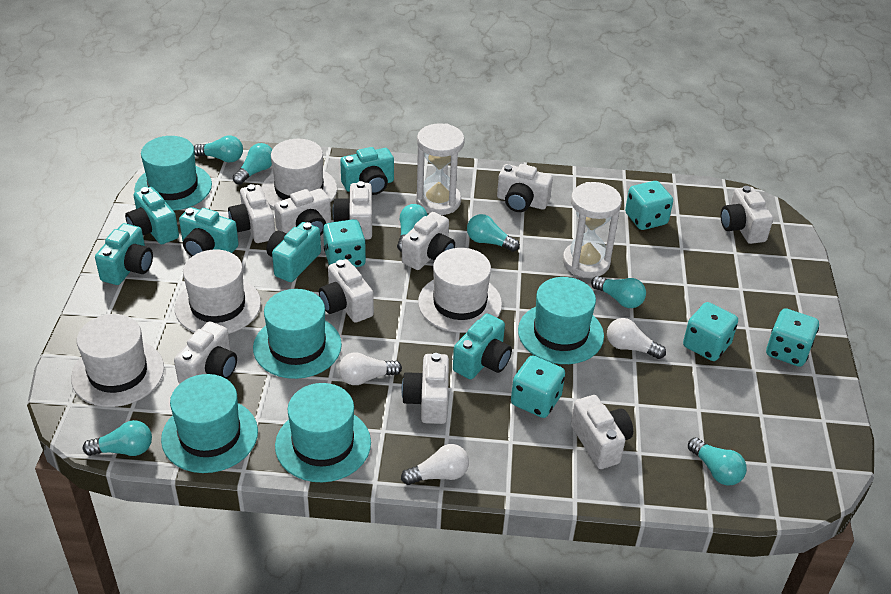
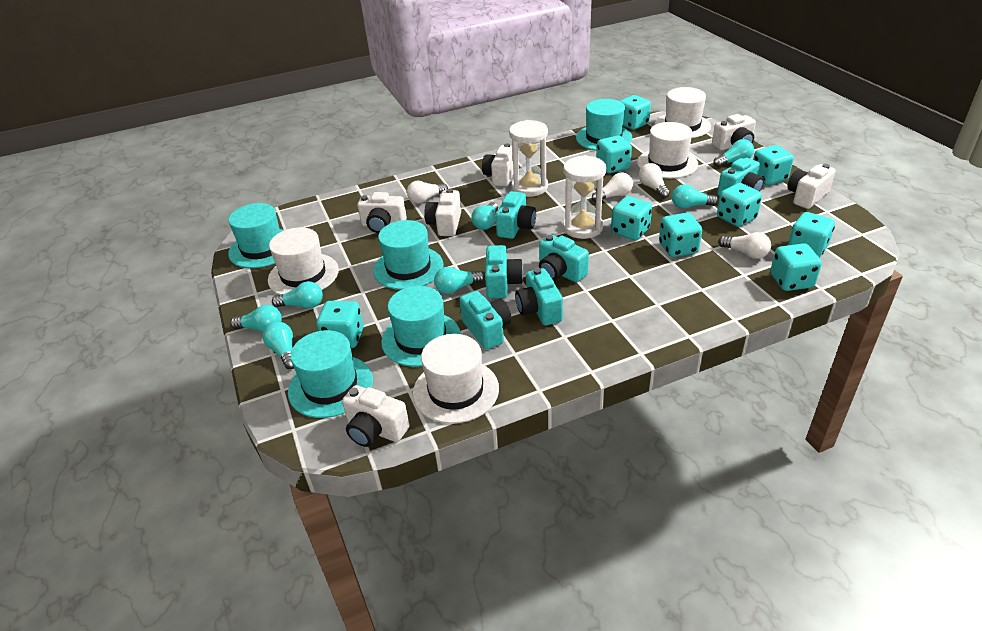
turquoise dice: [323,219,366,267] [511,356,565,418] [625,181,673,230] [683,302,738,361] [766,308,819,367] = 5 -> [317,301,364,348] [597,135,632,173] [611,196,652,240] [620,95,651,130] [659,213,702,257] [717,183,762,227] [753,145,794,185] [770,243,822,291] [788,212,835,258] = 9
white camera: [174,321,237,384] [228,184,275,243] [274,188,331,236] [319,259,374,323] [333,181,372,240] [402,212,455,270] [402,353,449,424] [497,164,553,212] [571,395,633,469] [721,186,773,244] = 10 -> [342,385,410,447] [357,192,407,233] [424,188,461,236] [482,143,514,187] [712,114,756,151] [788,164,836,209] = 6
white light bulb: [339,352,402,385] [401,444,469,485] [607,318,666,359] = 3 -> [407,180,448,204] [592,172,633,202] [639,163,670,199] [718,232,771,259] = 4

